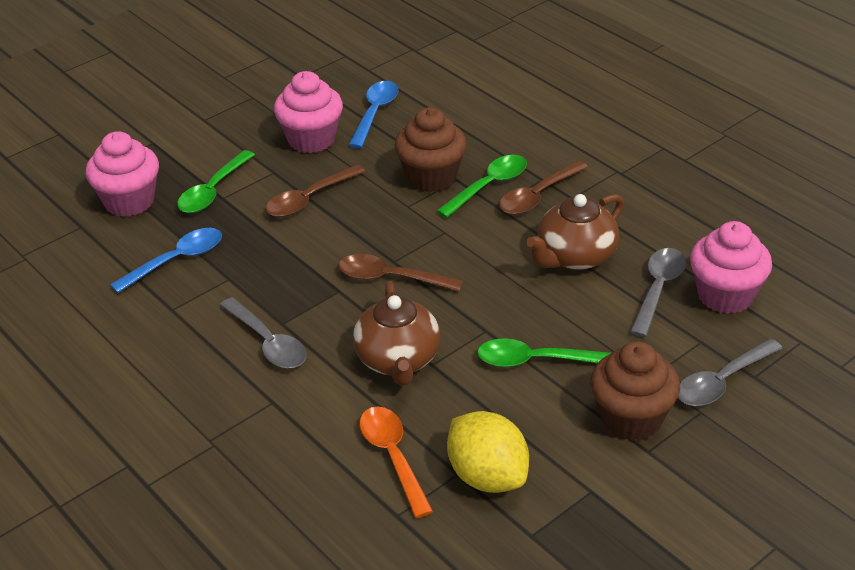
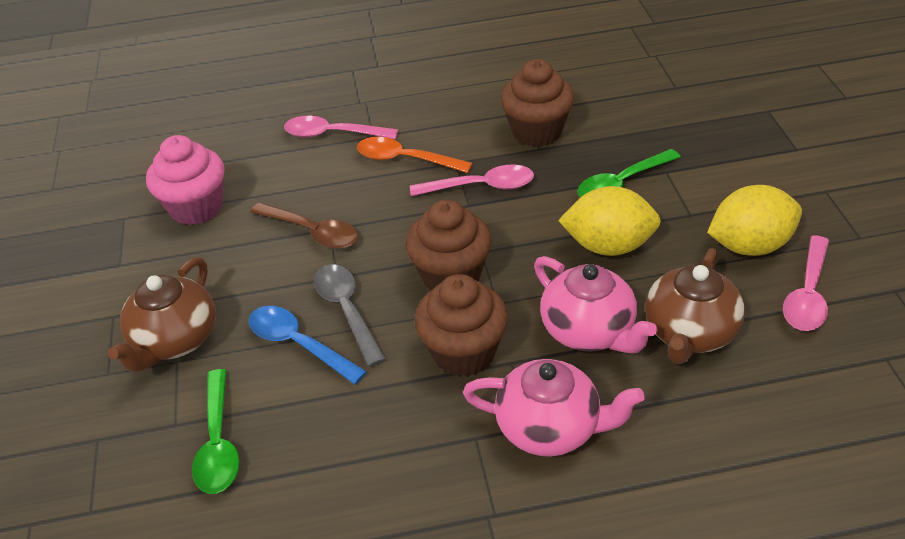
blue spoon: [110,228,222,293] [349,81,398,148] = 2 -> [248,306,367,385] = 1
brown cupcake: [395,107,467,192] [591,342,680,441] = 2 -> [405,200,492,291] [415,274,508,377] [500,59,574,147] = 3
brown spoon: [266,165,365,217] [339,254,463,292] [499,161,588,215] = 3 -> [250,202,358,249] = 1
green spoon: [177,150,255,213] [437,155,527,218] [477,338,611,367] = 3 -> [192,369,239,494] [577,149,681,198] = 2
grey spoon: [220,297,306,368] [630,248,686,337] [678,339,783,406] = 3 -> [314,264,386,367] = 1
pink cupcake: [85,131,159,217] [274,71,343,153] [690,221,772,314] = 3 -> [146,135,224,225] = 1
pink spoon: none = 0 -> [284,116,398,139] [410,165,534,196] [783,236,829,331] = 3
pink teapot: none = 0 -> [463,359,645,457] [534,256,657,353] = 2
yellow lemon: [447,411,529,493] = 1 -> [558,186,661,256] [707,185,802,256] = 2

